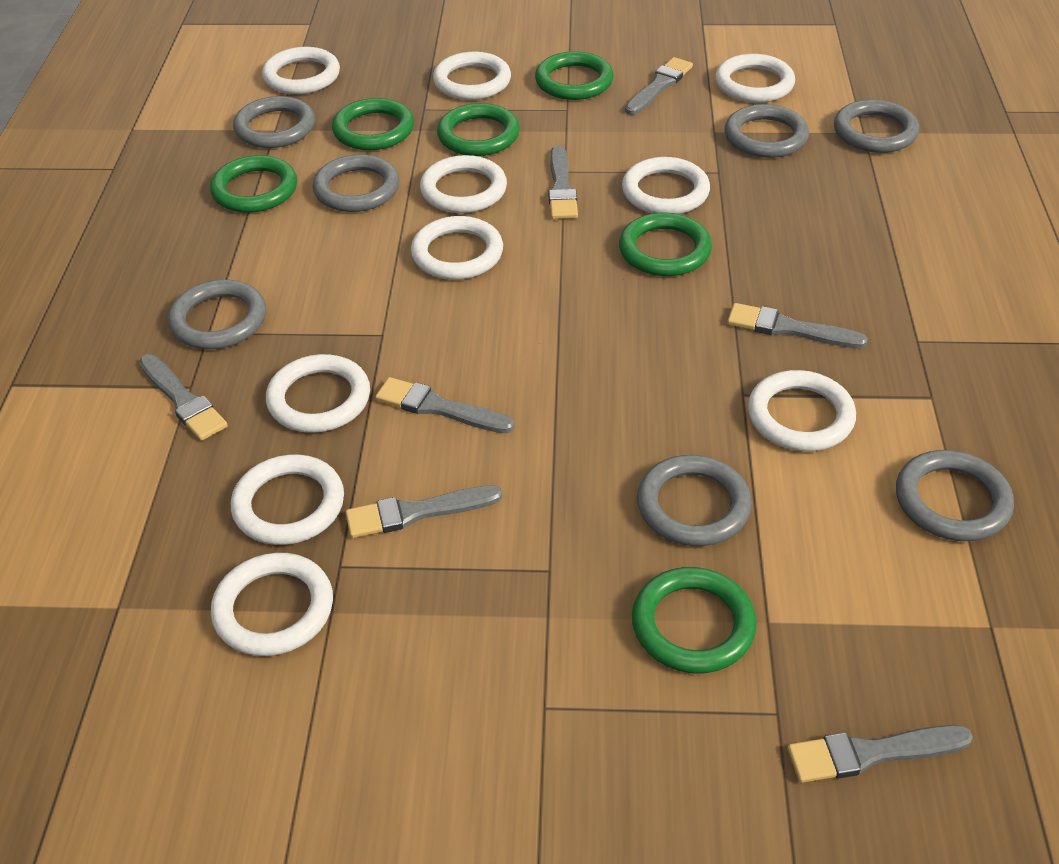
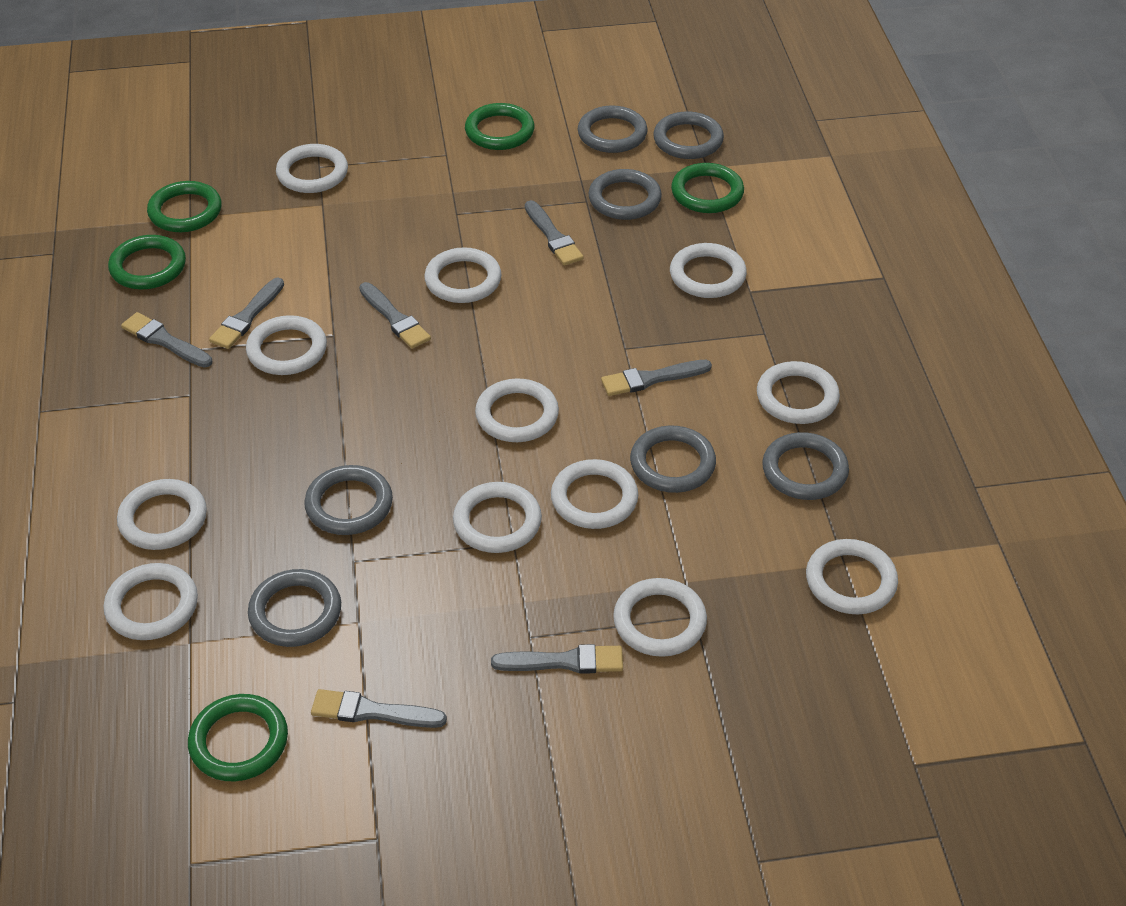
green ring: [210,155,297,213] [332,98,414,150] [437,103,520,156] [535,51,613,100] [619,213,712,276] [632,567,757,673] = 6 -> [108,235,186,289] [147,181,222,232] [188,694,288,781] [465,103,535,150] [671,163,744,213] = 5
white ring: [211,553,333,656] [231,455,344,545] [262,47,340,94] [266,354,370,433] [411,216,503,280] [420,155,507,213] [433,52,511,100] [622,157,710,214] [715,54,795,103] [748,370,856,451] = 10 -> [104,563,198,640] [117,479,207,550] [246,315,327,375] [276,144,348,193] [424,247,502,303] [453,482,542,553] [475,378,559,442] [551,459,638,529] [613,578,707,657] [670,243,747,298] [757,361,840,424] [806,539,898,614] = 12

